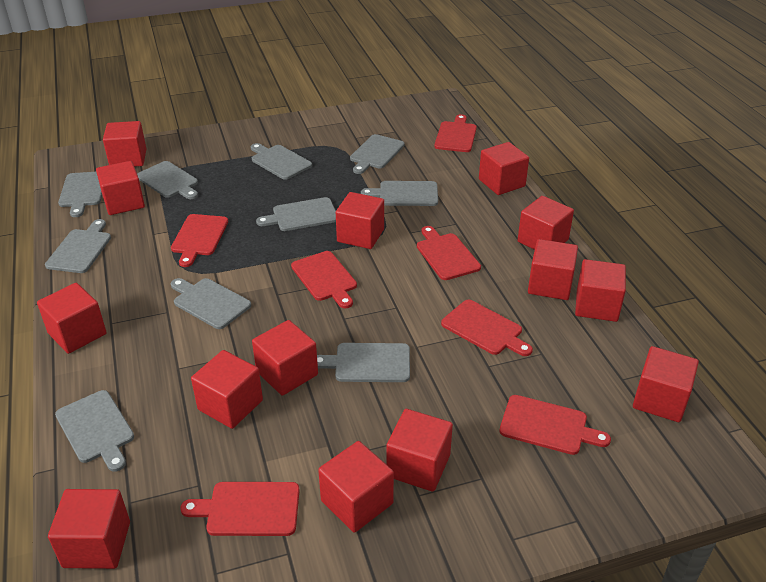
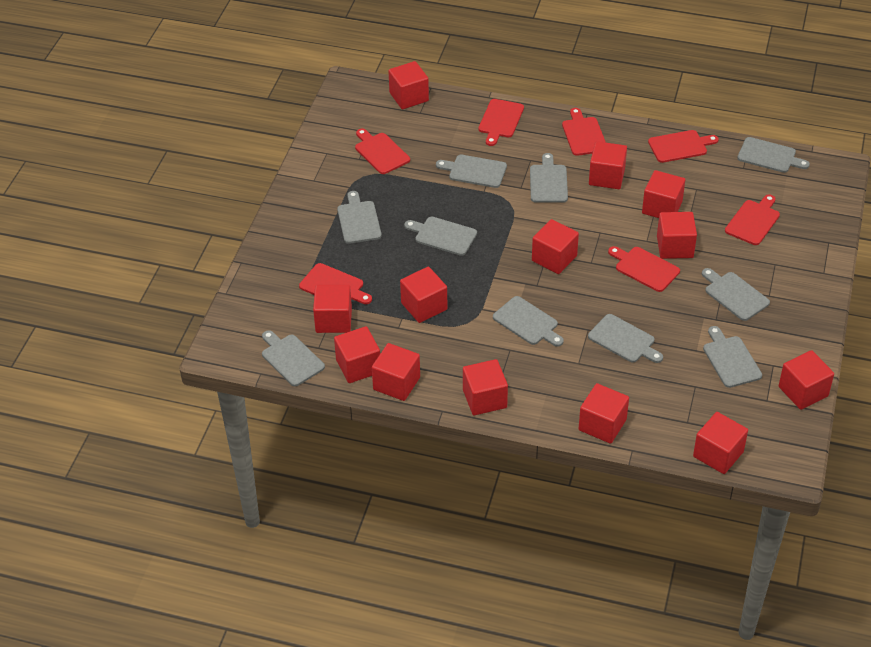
red cube: [37,283,107,354] [48,489,130,569] [96,161,145,215] [103,121,146,167] [191,350,263,429] [252,320,318,396] [318,441,394,533] [336,192,384,249] [386,409,453,492] [479,142,529,195] [518,196,574,250] [528,239,578,300] [575,259,626,322] [633,346,699,422] = 14 -> [313,285,352,333] [334,326,380,383] [372,343,420,401] [388,61,429,109] [400,267,447,323] [463,359,508,415] [532,219,579,274] [579,383,629,444] [589,141,627,189] [642,170,685,218] [657,212,697,259] [693,412,748,474] [779,350,834,410] = 13

